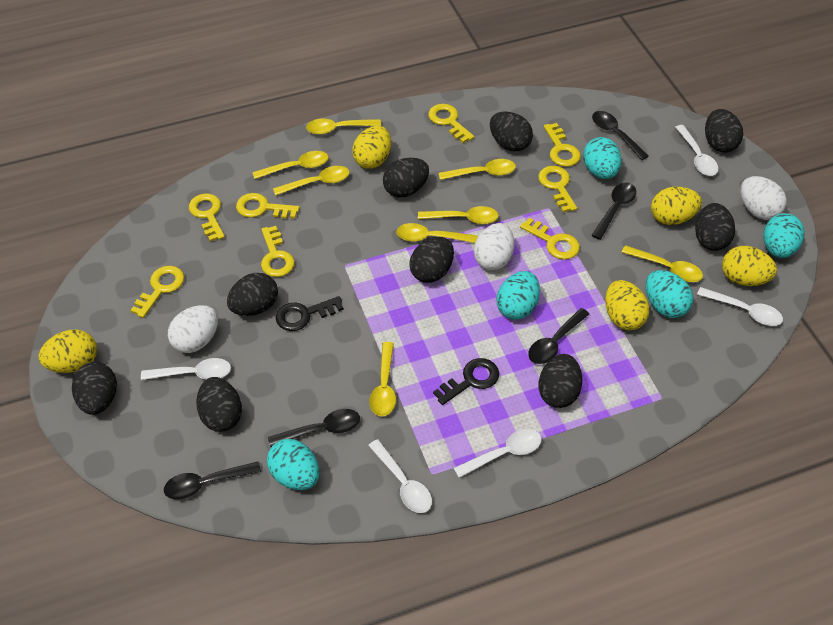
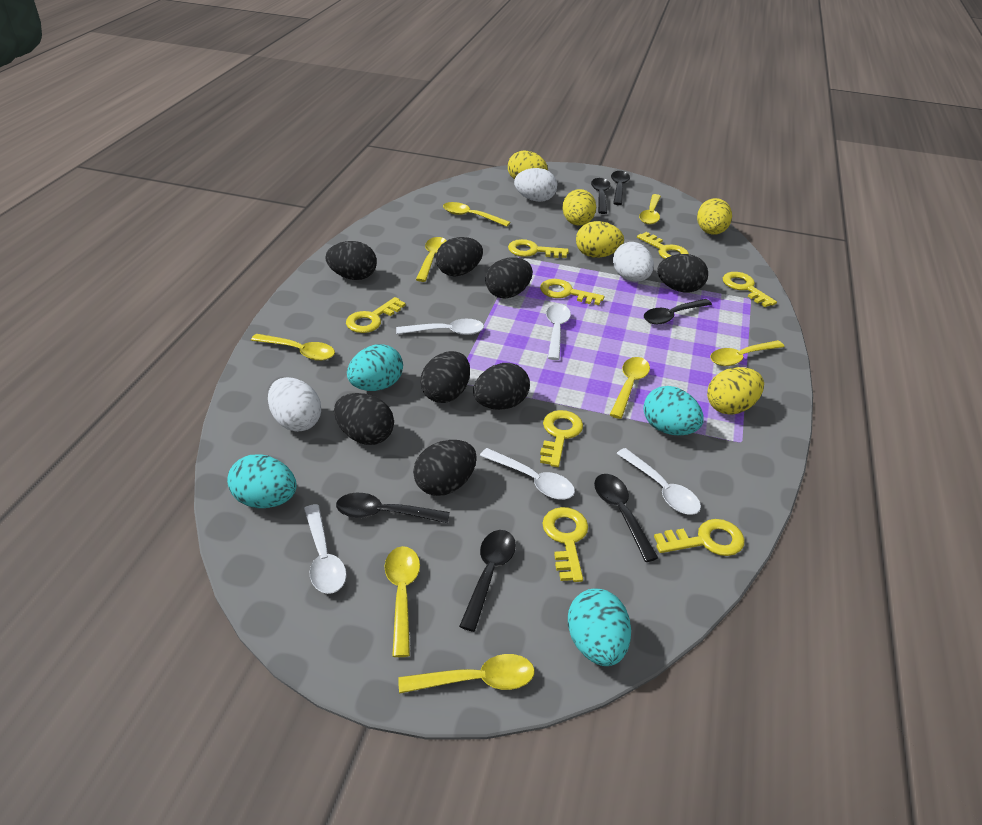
black egg: [72,362,117,415] [196,377,242,432] [227,273,278,316] [383,158,429,198] [409,237,454,283] [490,112,533,151] [538,354,582,408] [695,203,735,251] [705,109,743,152] = 9 -> [326,241,377,280] [334,393,394,445] [413,440,477,496] [420,351,470,403] [436,237,483,276] [473,363,530,410] [485,257,533,299] [657,254,708,293] = 8
black key: [276,296,344,331] [433,358,499,405] = 2 -> none = 0
black spoon: [164,462,261,500] [268,409,360,447] [528,308,589,364] [591,183,636,240] [592,111,649,160] = 5 -> [336,493,450,523] [459,530,516,632] [591,178,610,214] [594,474,658,562] [611,171,630,205] [644,299,712,324] = 6
turquoise egg: [267,439,319,490] [497,271,540,320] [583,137,621,179] [646,270,693,318] [763,213,804,258] = 5 -> [227,454,296,508] [347,344,403,391] [568,589,631,666] [643,386,704,436] = 4

